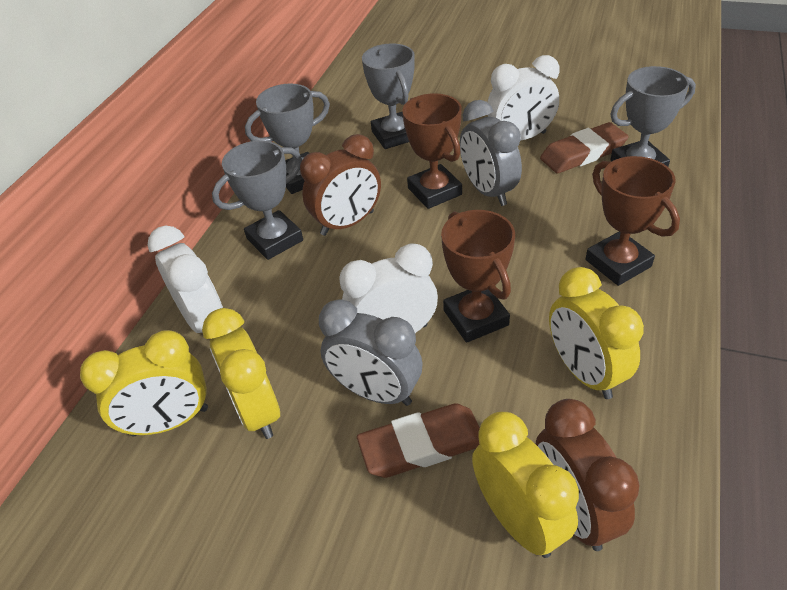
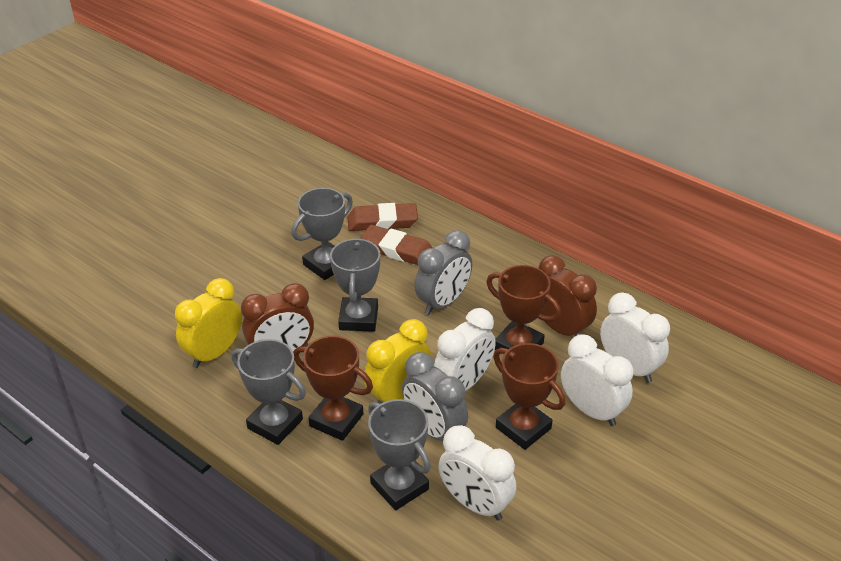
white clock: [148,226,223,333] [339,243,438,333] [487,55,559,140] = 3 -> [434,308,496,391] [439,425,516,521] [561,334,633,426] [600,292,670,383] = 4
yellow clock: [80,330,208,437] [202,308,280,439] [472,412,579,558] [549,267,644,399] = 4 -> [175,278,242,368] [364,319,431,404] = 2

